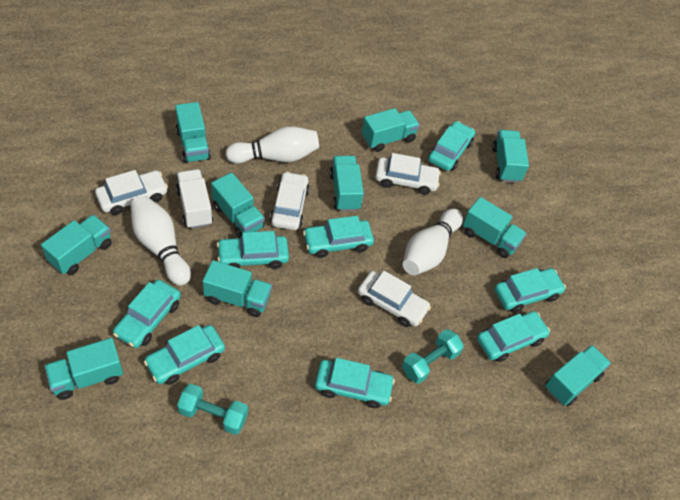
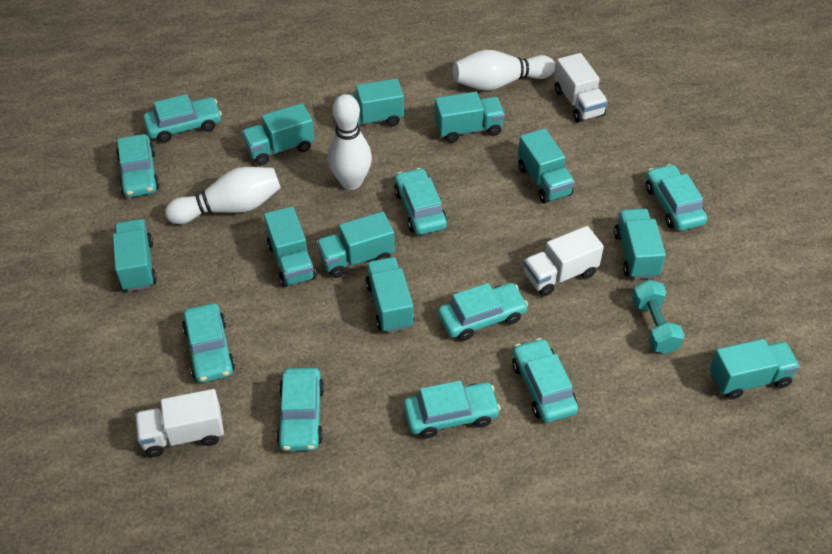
turquoise car: [113,280,181,348] [144,325,225,385] [217,231,289,269] [303,216,374,258] [315,358,395,408] [428,121,475,171] [477,311,550,362] [494,268,566,313] = 8 -> [116,134,160,197] [143,94,222,143] [182,303,235,383] [276,368,324,451] [394,168,447,235] [404,381,501,438] [438,283,528,341] [512,338,578,422] [646,164,707,231] = 9
turquoise dumbbell: [177,384,248,435] [402,329,464,384] = 2 -> [632,280,684,354] = 1
white car: [95,170,168,215] [270,172,310,230] [358,271,431,327] [375,153,441,195] = 4 -> none = 0
white truck: [176,169,213,229] = 1 -> [135,389,224,457] [524,226,604,296] [555,53,608,122] = 3

